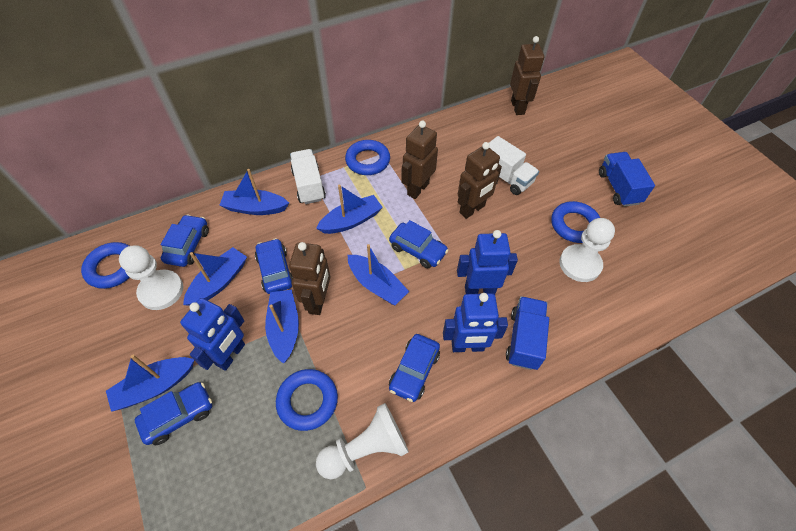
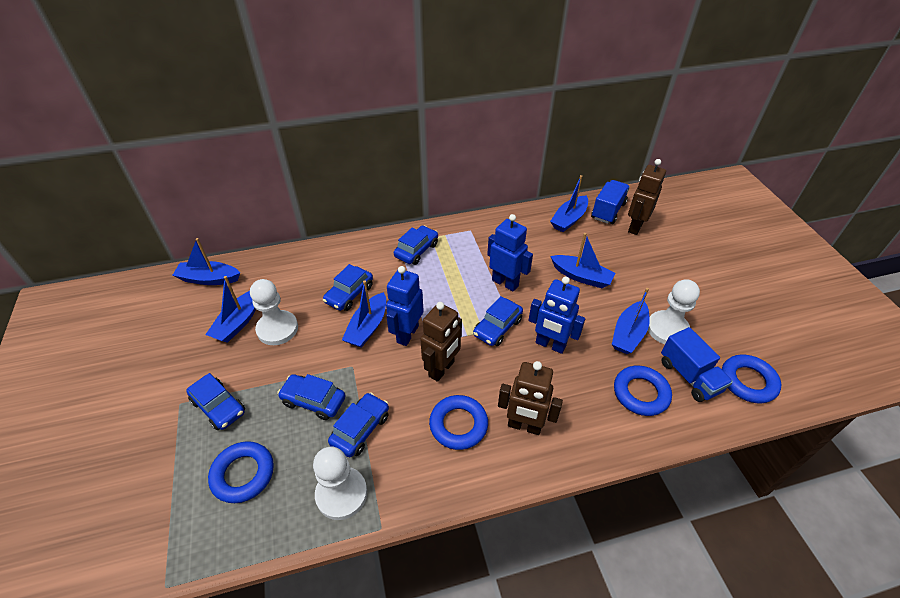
blue car: [135,382,212,445] [161,214,209,267] [255,238,293,294] [389,220,449,268] [389,334,440,402] = 5 -> [186,373,245,430] [277,374,345,420] [323,264,373,311] [328,392,389,457] [394,226,438,265] [473,296,523,346] = 6
brown robot: [289,242,330,315] [401,120,438,199] [458,142,502,219] [510,36,544,115] = 4 -> [420,302,462,382] [498,361,563,435] [628,159,666,235] = 3
white truck: [290,149,326,204] [489,136,539,195] = 2 -> none = 0

